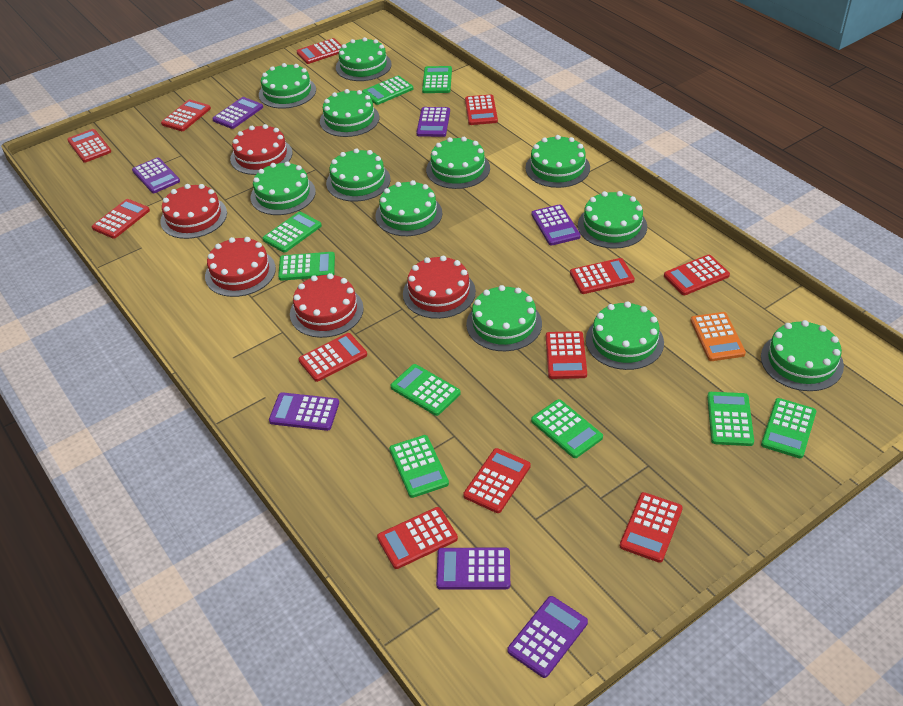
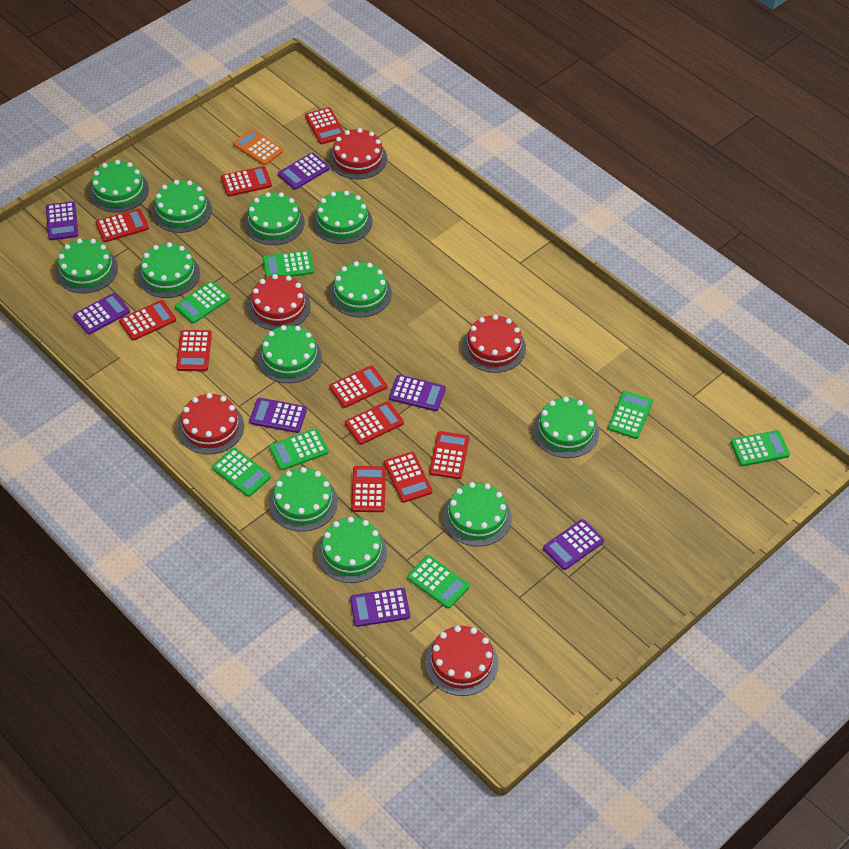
green calculator: [263,211,322,253] [278,252,335,281] [362,76,413,105] [389,435,449,498] [390,364,461,416] [422,66,452,93] [531,399,603,458] [707,392,754,446] [761,398,817,458] = 9 -> [175,281,230,324] [212,448,271,497] [263,250,314,277] [269,429,329,470] [407,555,470,609] [608,391,653,439] [730,430,790,466] = 7
red calculator: [67,129,111,163] [92,199,150,239] [161,99,211,131] [297,38,342,64] [298,333,367,382] [377,507,458,569] [463,448,531,513] [465,94,498,125] [546,331,587,379] [570,258,635,294] [620,492,683,563] [664,255,730,295] = 12 -> [96,208,149,242] [119,300,176,341] [176,330,212,371] [221,166,272,197] [305,107,344,144] [329,366,387,408] [345,401,404,445] [351,466,386,512] [384,452,432,503] [430,431,469,479] = 10

